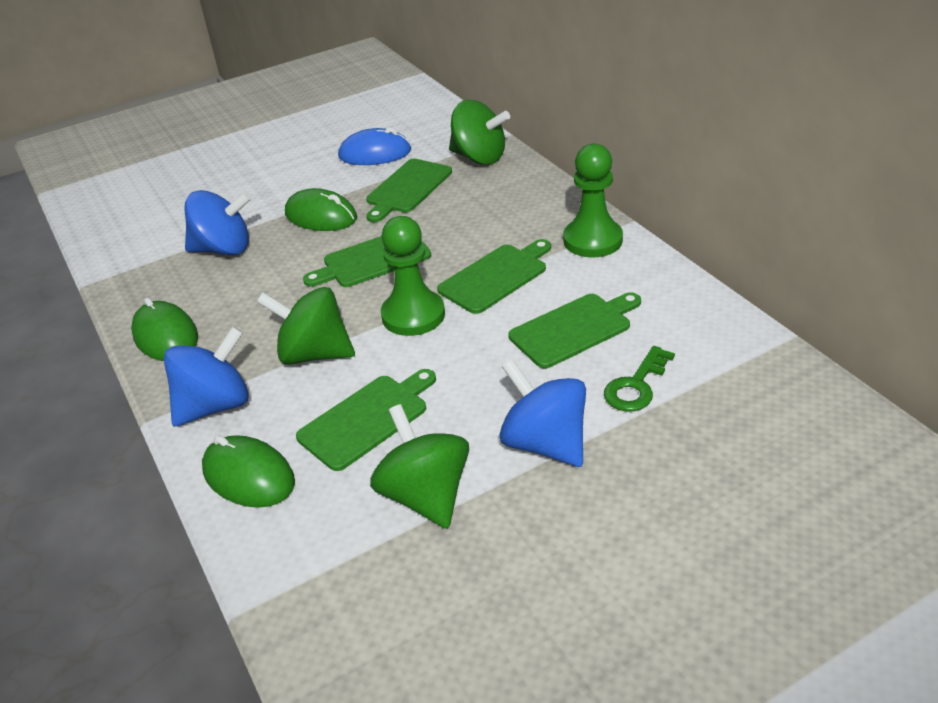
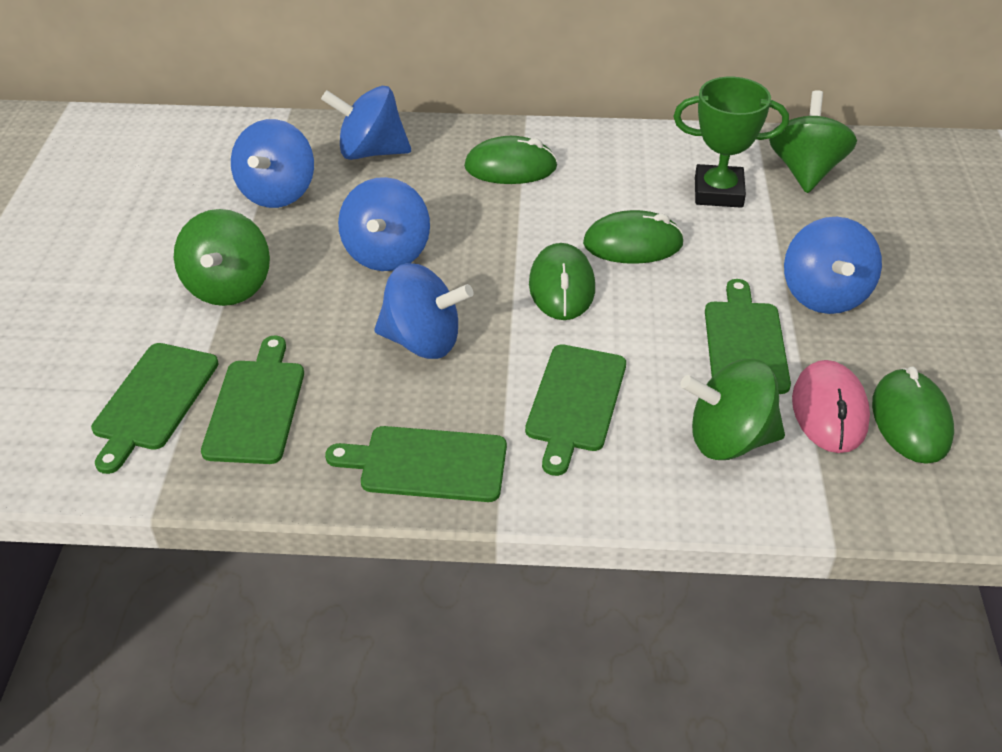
blue mouse: [338,127,411,165] = 1 -> none = 0
blue spinning top: [164,326,249,426] [185,190,252,255] [500,359,586,467] = 3 -> [231,119,314,208] [321,86,411,160] [338,177,430,271] [374,263,473,359] [784,217,882,314] = 5
green key: [604,346,675,412] = 1 -> none = 0
green mouse: [131,298,198,361] [202,435,295,508] [285,188,357,231] = 3 -> [464,136,558,184] [529,243,595,320] [583,210,684,264] [872,367,954,464] = 4
green pawn: [381,216,445,336] [563,143,623,258] = 2 -> none = 0
green trophy: none = 0 -> [674,77,789,208] = 1
pink mouse: none = 0 -> [792,360,870,453] = 1

